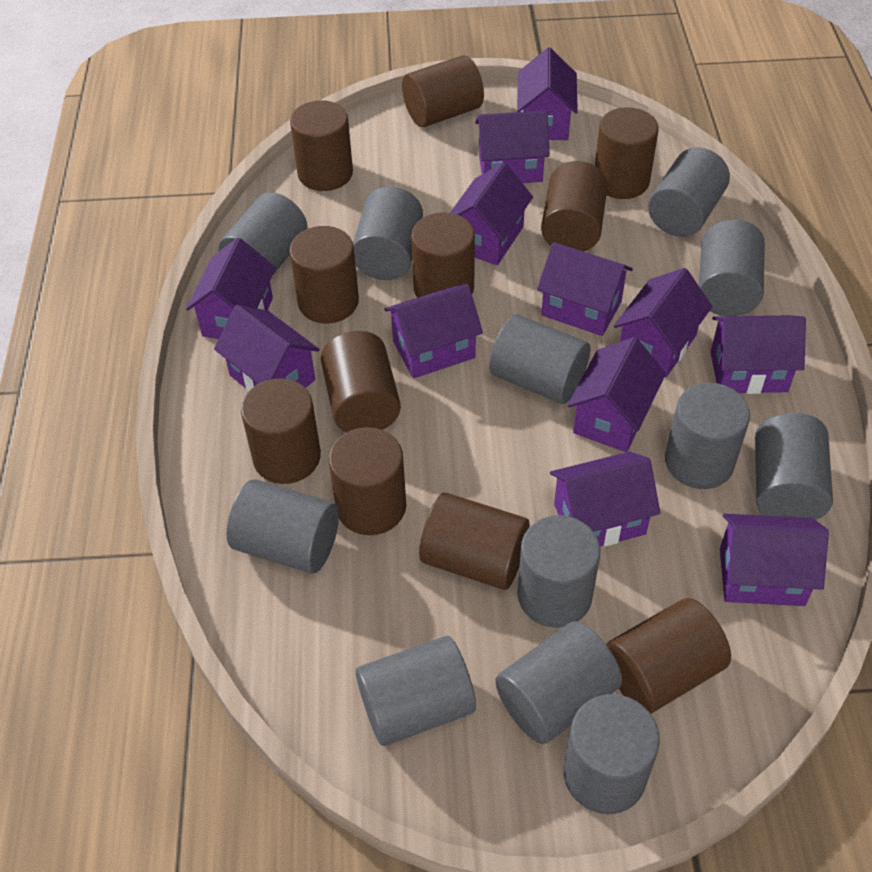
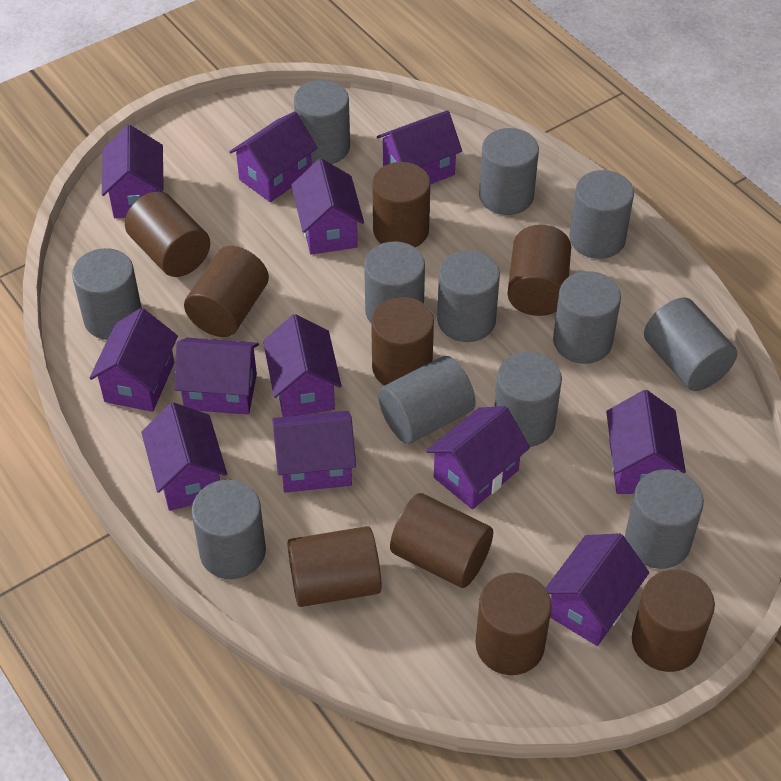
brown cylinder: [241,378,321,484] [289,226,359,323] [290,100,353,191] [321,331,401,432] [329,427,406,535] [402,55,484,127] [411,212,475,298] [419,493,530,590] [541,161,608,252] [595,107,659,199] [606,598,731,714] = 11 -> [125,191,210,277] [184,246,269,337] [287,526,382,607] [371,297,434,386] [372,162,430,247] [390,493,493,588] [476,573,552,675] [507,225,571,316] [632,569,715,672] = 9

